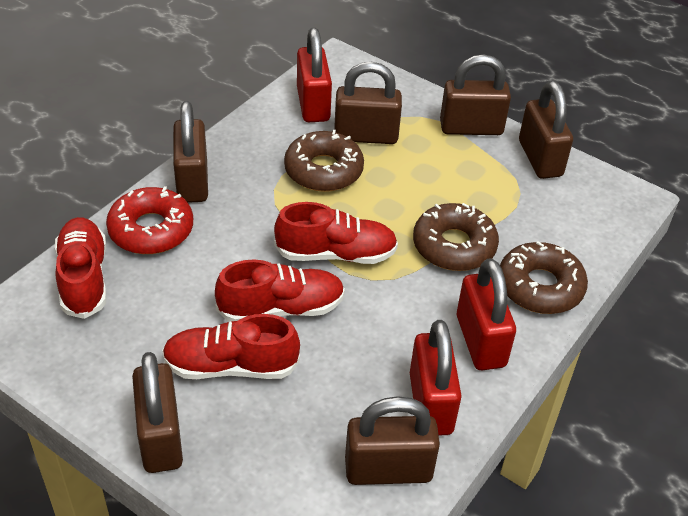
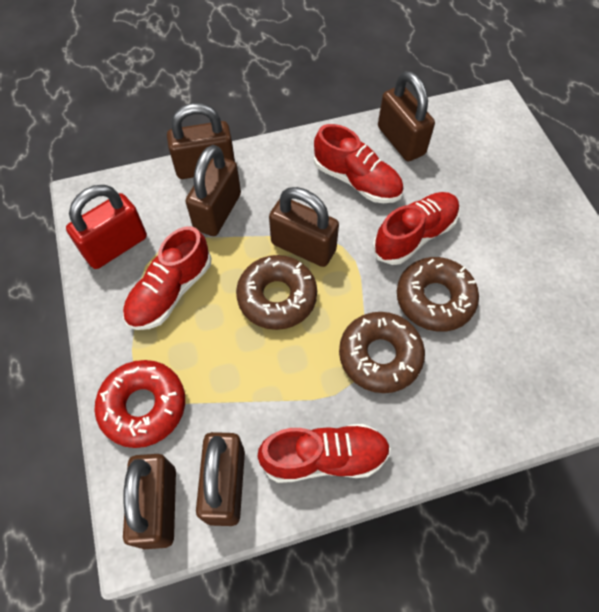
red padlock: [297,28,332,122] [410,320,462,435] [457,258,516,370] = 3 -> [66,185,147,269] = 1

